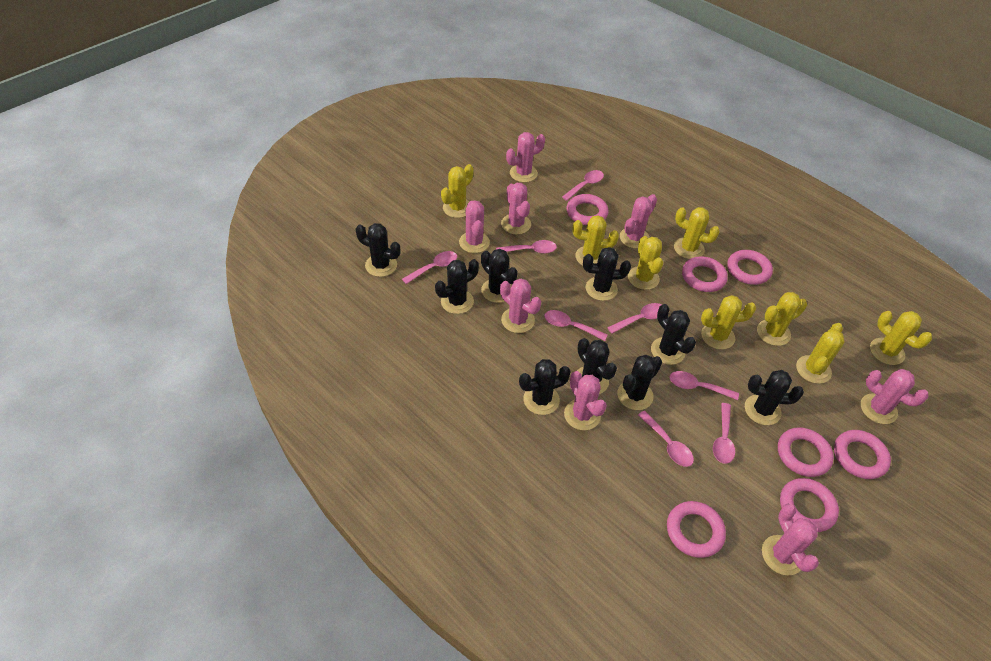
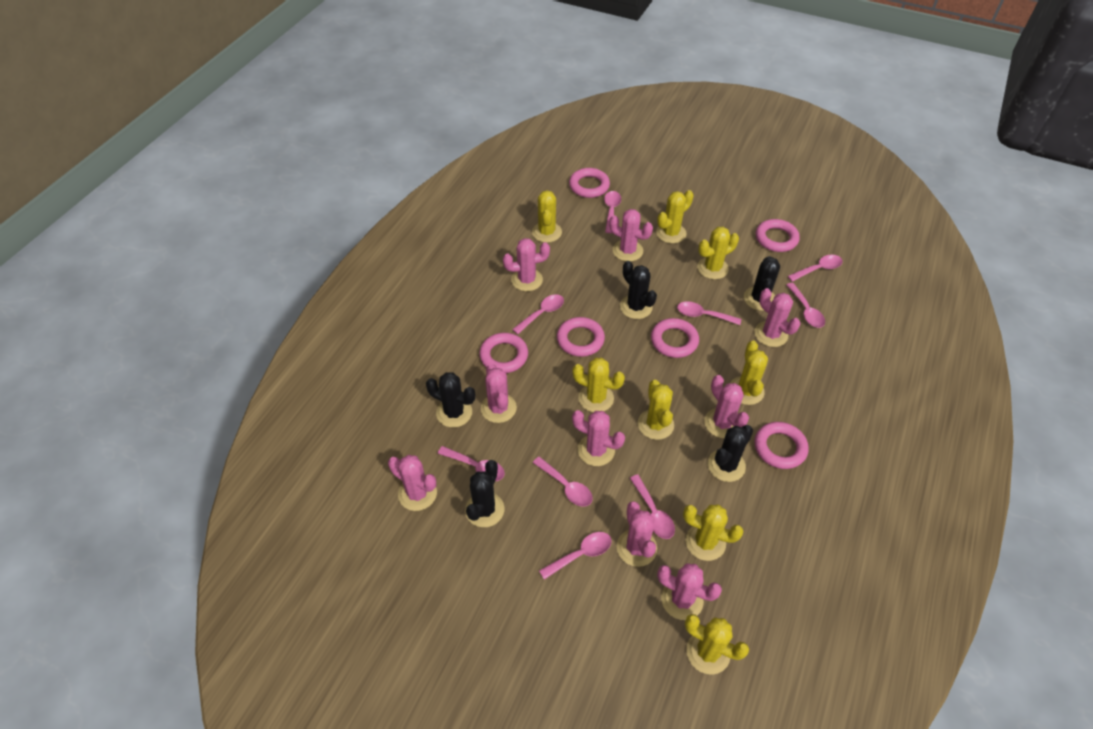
black cactus: [356,223,401,277] [435,259,479,314] [481,249,518,303] [519,359,571,415] [577,338,617,394] [583,247,631,301] [617,355,662,410] [651,304,696,365] [745,370,804,425] = 9 -> [426,372,476,428] [465,460,504,527] [620,261,657,319] [708,425,753,482] [744,256,780,311] = 5
pink cactus: [459,201,490,253] [500,279,541,333] [501,183,531,234] [506,132,545,182] [564,371,607,430] [620,194,657,249] [762,504,819,576] [861,369,929,424] = 8 -> [388,455,437,511] [481,364,517,423] [503,238,550,291] [572,410,625,466] [609,209,653,261] [617,501,657,567] [657,563,722,620] [704,375,749,438] [755,288,800,347] = 9
pink ring: [567,194,608,225] [667,501,726,558] [682,256,728,292] [727,250,773,285] [778,427,834,477] [780,478,839,532] [834,430,891,479] = 7 -> [479,333,528,373] [557,317,605,357] [569,168,610,198] [651,318,699,358] [754,422,809,469] [756,219,800,252] = 6
pink spoon: [402,251,457,284] [496,240,557,254] [544,310,607,341] [562,170,604,201] [607,303,661,334] [638,411,694,467] [669,371,739,400] [713,403,735,464] = 8 -> [438,446,505,481] [512,294,564,334] [533,457,593,507] [539,532,611,580] [604,191,621,233] [630,474,675,539] [677,301,741,325] [787,283,825,328] [788,255,843,282] = 9

